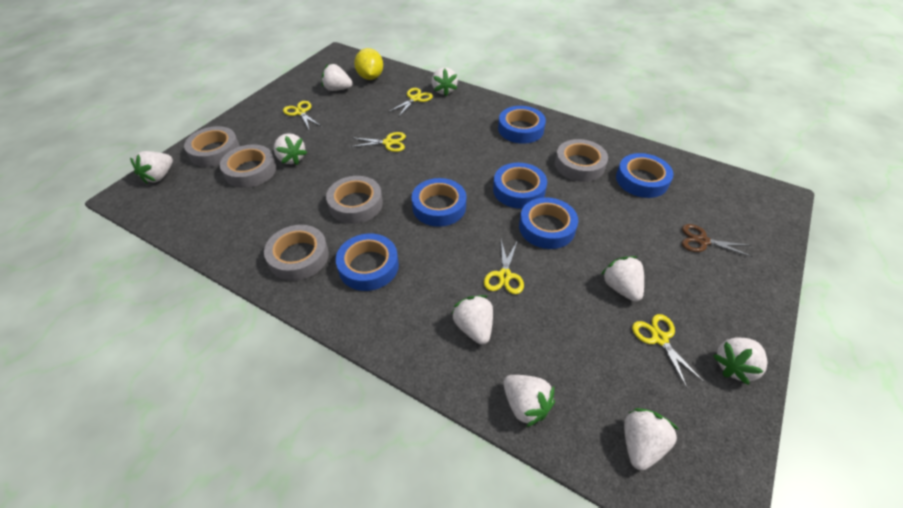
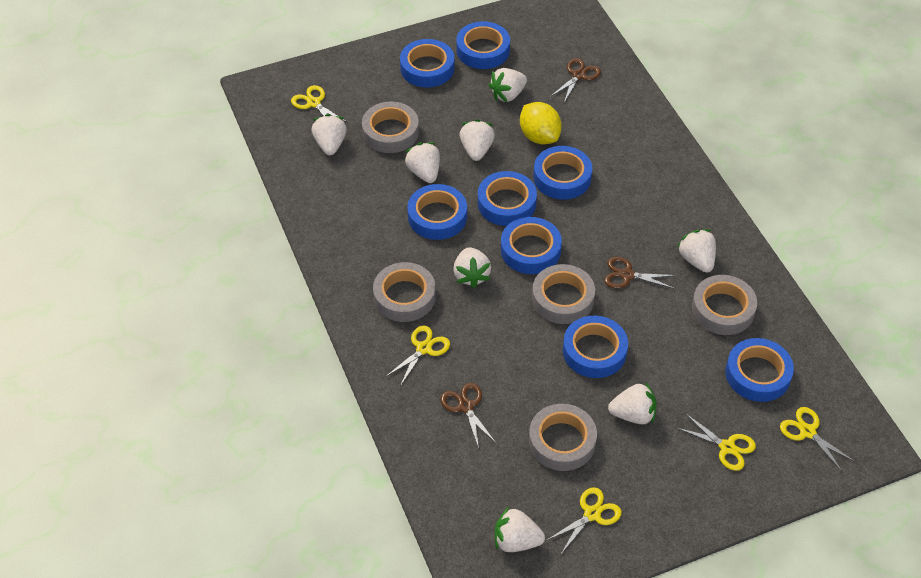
blue tape: [336,234,399,291] [412,178,466,227] [493,163,547,209] [498,106,546,144] [519,197,578,249] [616,153,673,198] = 6 -> [400,39,454,88] [407,184,467,240] [456,21,510,69] [478,171,537,226] [501,217,562,274] [533,146,592,200] [563,316,628,378] [725,338,794,402] = 8
brown scissors: [682,224,753,257] = 1 -> [440,383,497,449] [550,58,601,102] [604,257,677,289] = 3
white strawberry: [130,151,173,184] [274,133,307,165] [322,64,353,91] [432,67,458,96] [452,295,493,344] [503,375,555,427] [601,256,644,302] [624,408,679,471] [713,337,768,385] = 9 -> [312,114,347,155] [404,142,440,183] [453,247,491,288] [460,119,495,161] [489,68,527,102] [495,507,545,552] [608,383,657,425] [677,229,716,273] = 8

